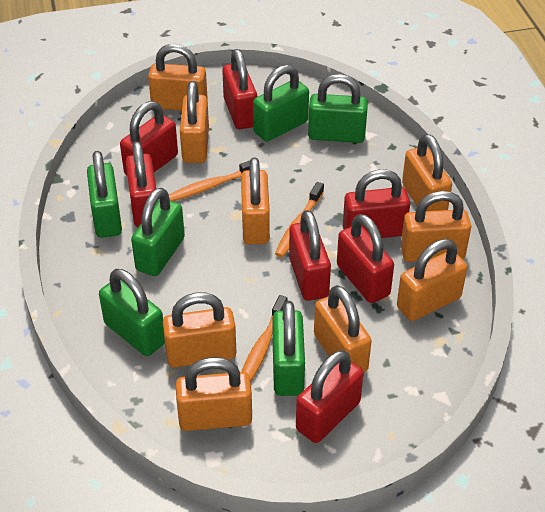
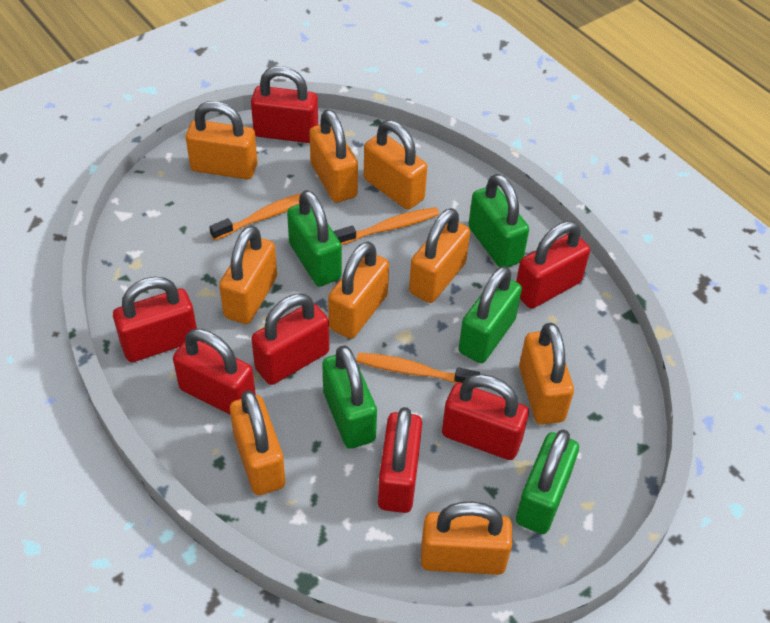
green padlock: [87,151,122,238] [99,269,165,356] [131,188,185,276] [253,65,309,142] [273,301,305,396] [308,74,368,143] = 6 -> [287,190,342,286] [322,345,377,449] [459,266,522,363] [468,174,529,268] [516,429,579,534] = 5

